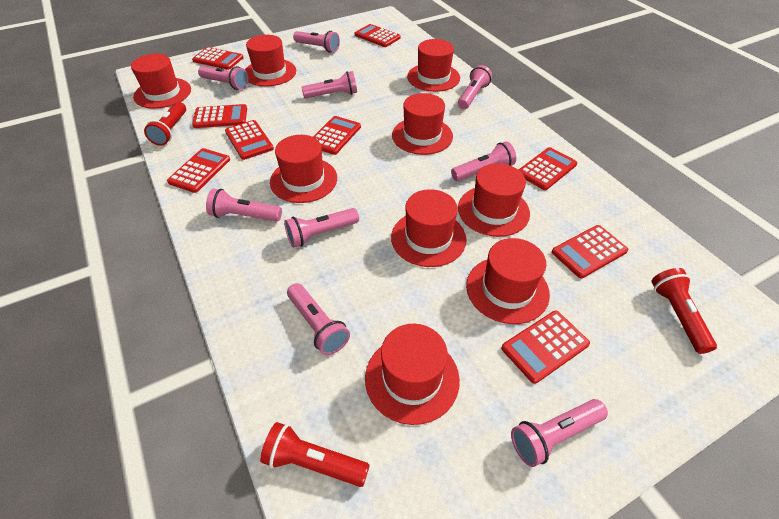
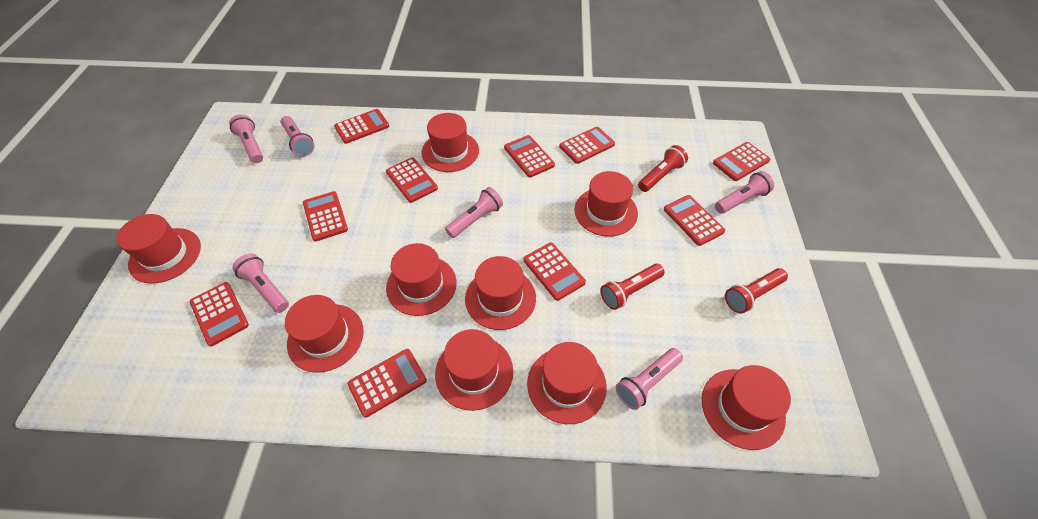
pink flashlight: [198,66,249,90] [206,189,282,222] [284,208,359,248] [287,283,350,355] [293,31,340,53] [301,71,357,98] [451,141,516,181] [458,65,492,109] [511,399,608,467] = 9 -> [229,114,263,163] [232,253,289,313] [281,116,314,157] [445,187,503,238] [616,348,683,410] [715,171,774,214] = 6
red calculator: [167,148,230,193] [192,47,244,70] [192,104,247,128] [225,120,274,160] [313,116,361,155] [355,24,401,47] [501,311,590,384] [519,147,577,190] [552,225,628,278] = 9 -> [189,282,249,346] [303,191,348,242] [334,109,389,144] [348,349,427,418] [386,158,438,203] [504,135,555,178] [523,243,586,301] [559,127,615,164] [664,195,725,246] [713,142,770,181] = 10

